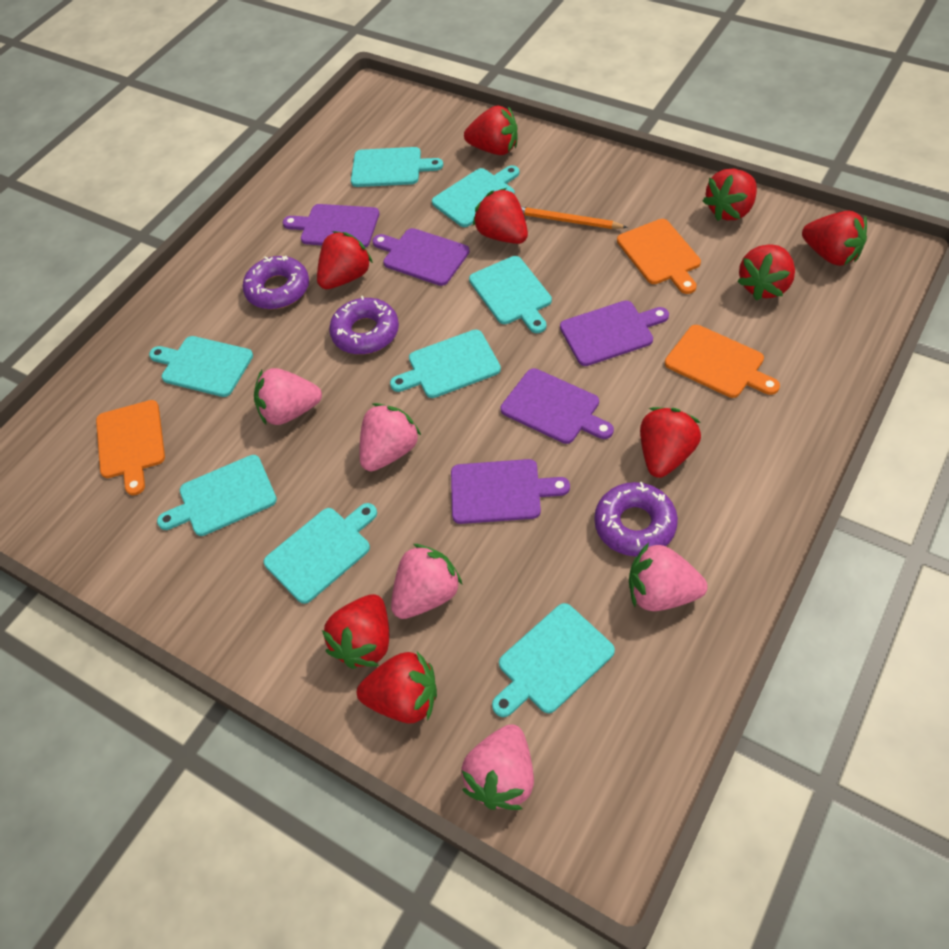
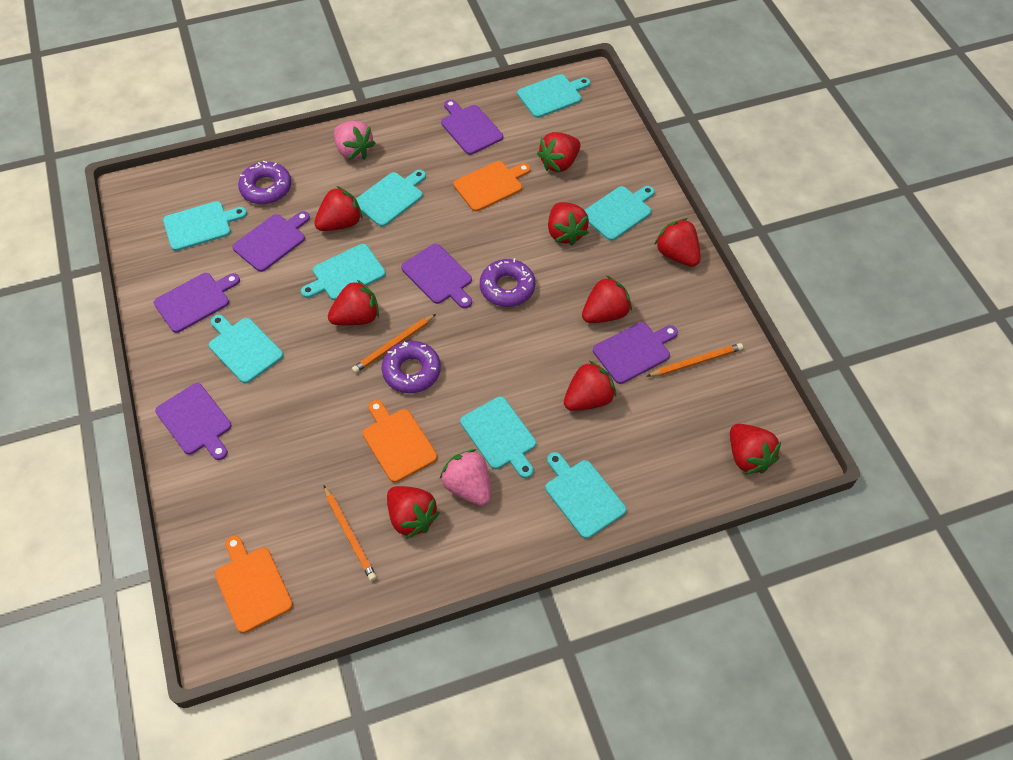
orange pencil: [521,207,628,229] = 1 -> [324,486,377,581] [352,314,436,373] [647,343,743,377] = 3
pink strawberry: [254,368,322,425] [360,403,421,471] [391,544,463,619] [461,724,534,810] [629,543,707,611] = 5 -> [334,121,375,160] [440,449,491,506] = 2
purple cutting board: [283,204,379,248] [372,228,470,286] [451,459,570,524] [501,368,614,444] [560,301,669,366] = 5 -> [154,273,240,333] [155,383,232,460] [232,211,310,272] [401,244,472,308] [441,99,503,155] [593,322,678,384] = 6

